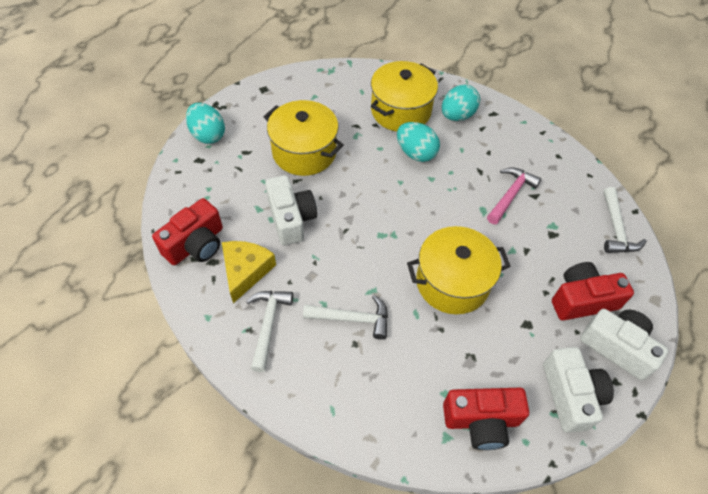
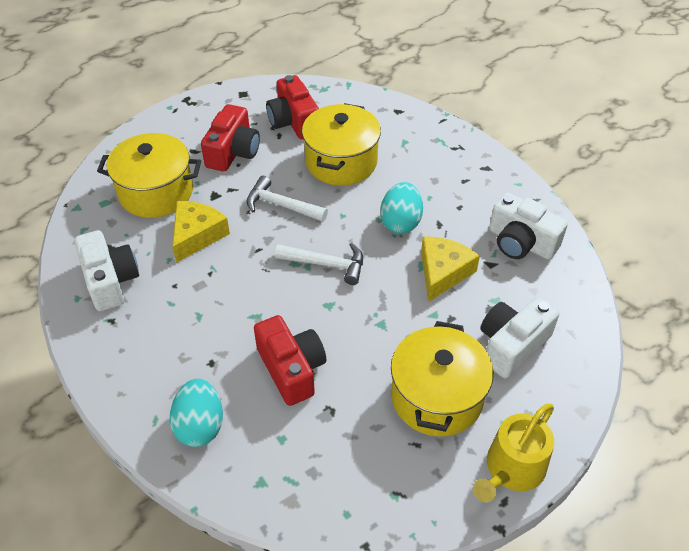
pink hammer: [487,167,541,224] = 1 -> none = 0
turquoise egg: [186,103,225,144] [397,122,440,162] [442,84,480,121] = 3 -> [170,378,223,447] [380,182,423,234] = 2
white hammer: [246,291,293,372] [303,295,388,340] [603,187,646,253] = 3 -> [246,176,328,222] [275,243,363,285] = 2
yellow cheese: [222,241,276,303] = 1 -> [172,201,230,263] [421,236,480,302] = 2
yellow watering can: none = 0 -> [473,404,554,503] = 1

